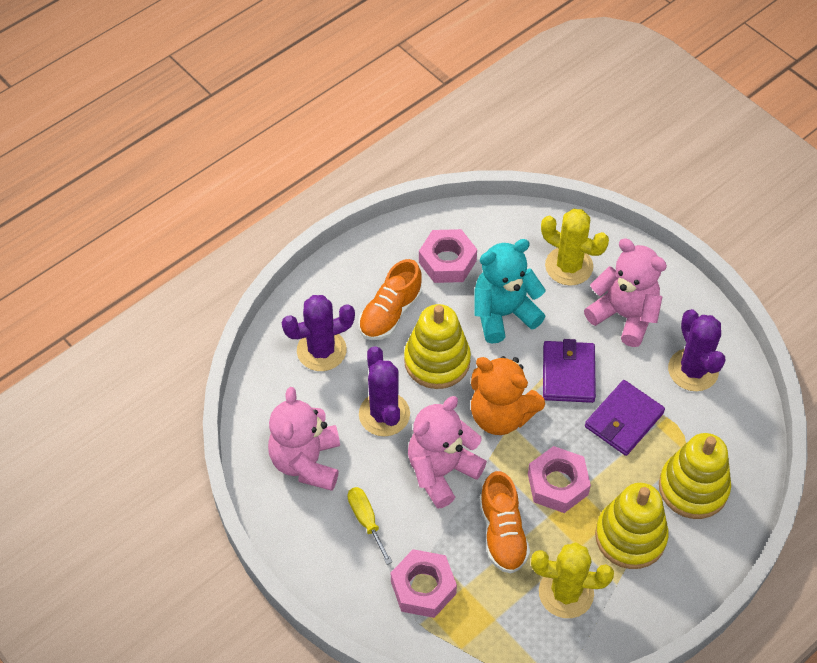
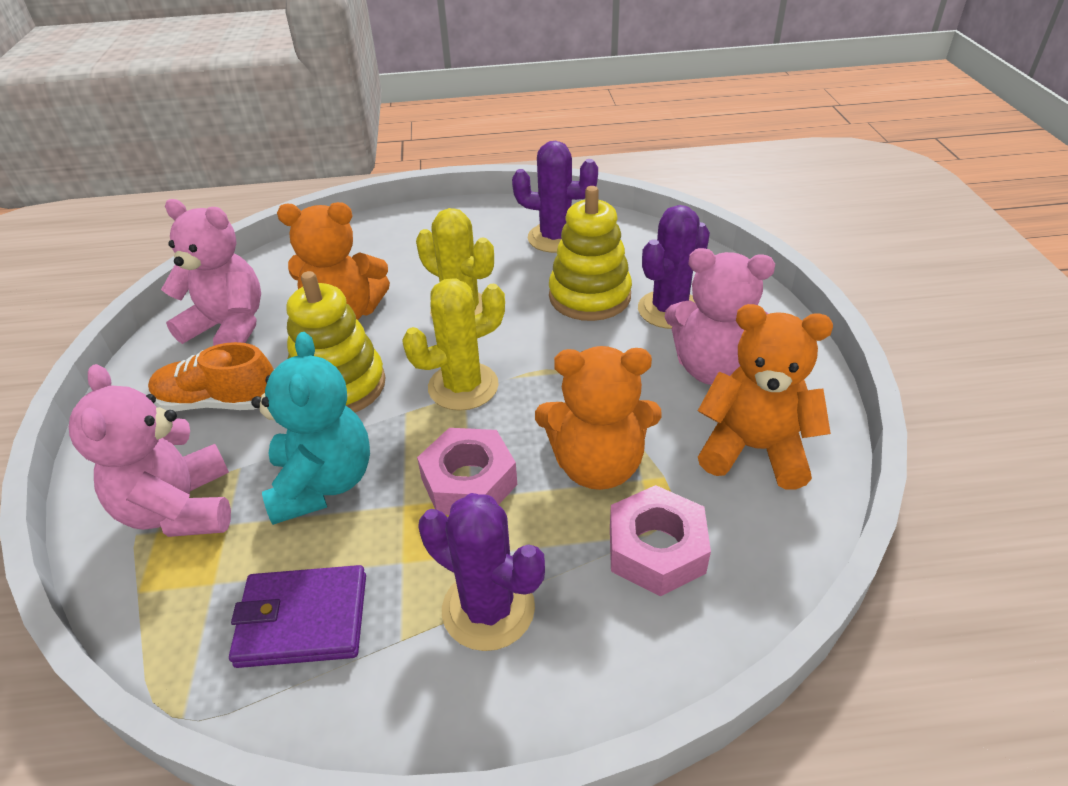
orange shoe: [358,259,422,340] [479,471,530,574] = 2 -> [148,342,274,411] = 1
orange teddy bear: [471,356,545,435] = 1 -> [277,202,390,320] [535,346,662,490] [698,304,833,490] = 3
pink nut: [391,549,457,618] [419,229,477,283] [528,446,591,513] = 3 -> [417,428,517,515] [610,485,711,597] = 2
purple wallet: [543,339,596,403] [585,380,665,456] = 2 -> [229,565,366,668] = 1
yellow screwdriver: [347,487,392,565] = 1 -> none = 0
yellow stacking toy: [404,304,471,389] [595,483,669,569] [659,433,731,519] = 3 -> [286,271,386,413] [549,186,632,321] = 2

